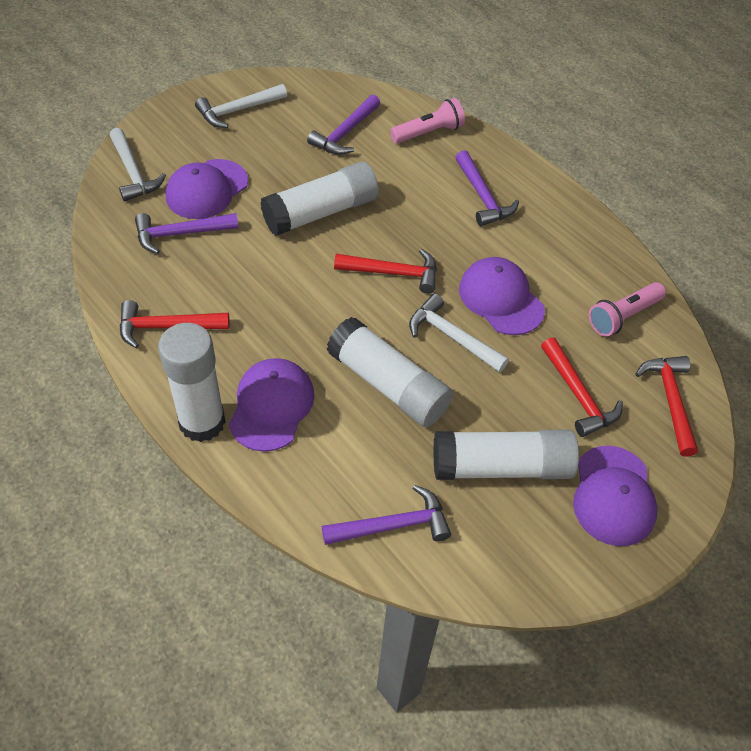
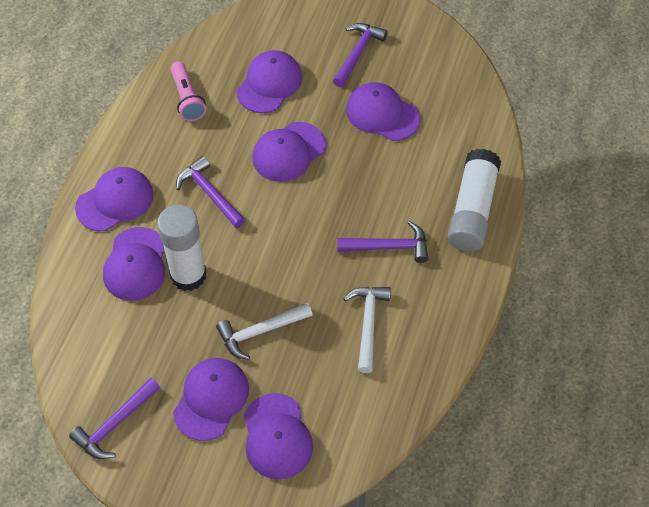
pink flashlight: [390,98,465,144] [589,282,666,336] = 2 -> [171,61,206,121] = 1
purple cap: [166,159,248,219] [229,358,315,452] [459,257,545,335] [573,446,658,546] = 4 -> [75,167,154,231] [103,227,165,301] [173,358,249,441] [236,50,302,113] [244,393,313,479] [252,122,326,182] [346,82,421,141] = 7
red hammer: [119,300,230,348] [334,249,437,294] [541,337,623,437] [636,356,698,456] = 4 -> none = 0
white glue stick: [158,323,226,442] [260,161,379,236] [327,317,453,427] [433,430,579,480] = 4 -> [157,205,206,291] [448,149,501,251] = 2
white hammer: [109,128,166,202] [195,84,287,128] [409,294,509,372] = 3 -> [216,303,312,360] [343,287,391,373] = 2

